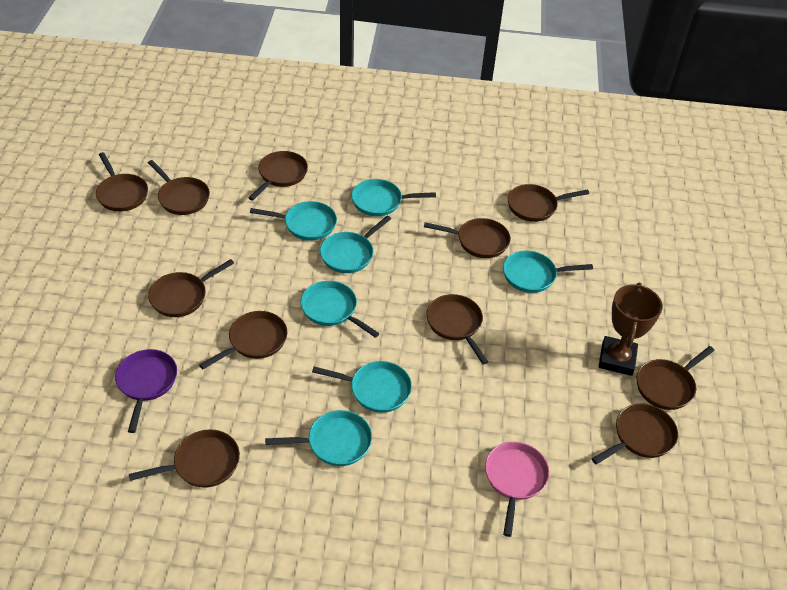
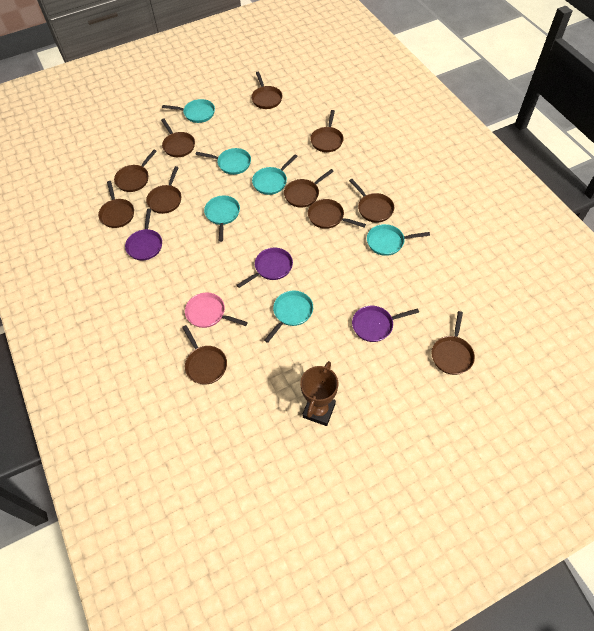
purple pan: [115,349,177,433] = 1 -> [125,208,162,261] [237,248,293,288] [352,306,419,342] = 3
turquoise pan: [250,201,337,241] [265,410,372,466] [300,281,379,338] [312,361,412,413] [320,216,391,273] [351,179,436,217] [503,250,593,293] = 7 -> [162,99,215,123] [196,148,251,175] [204,196,240,242] [252,155,298,195] [264,291,313,343] [367,224,430,256] = 6

